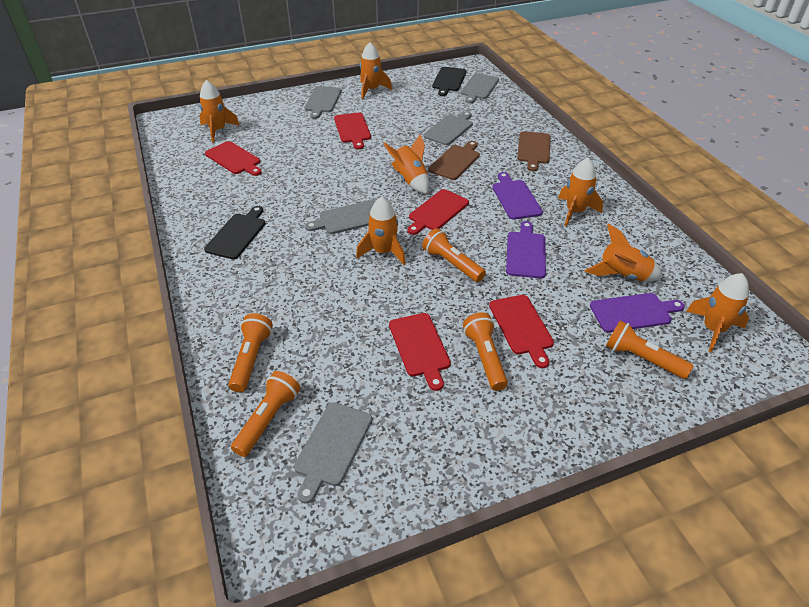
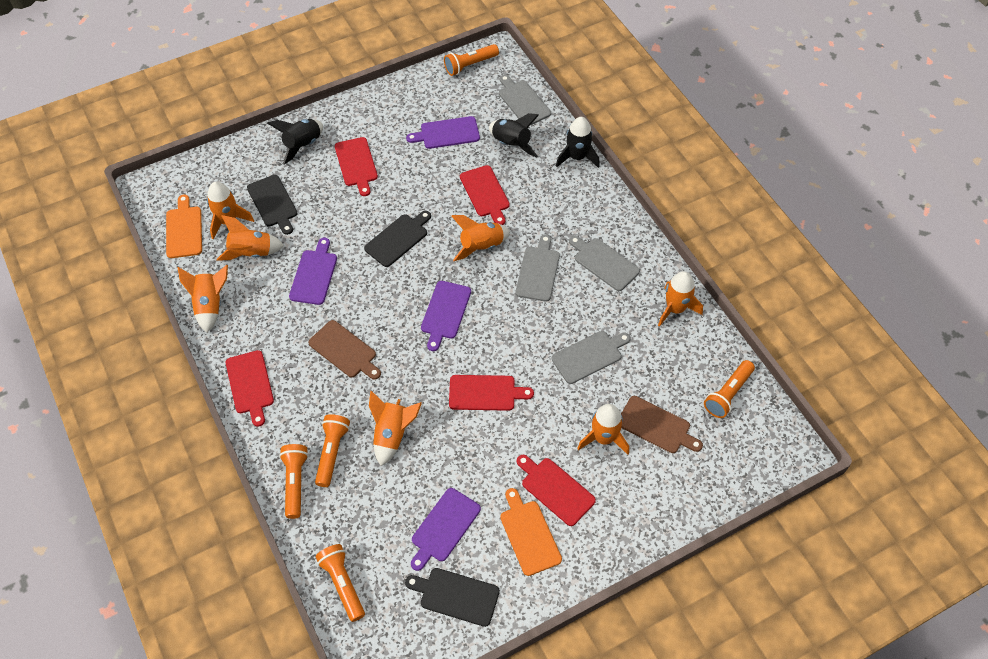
black cutting board: [204,206,265,259] [432,67,467,96] = 2 -> [247,175,298,235] [364,211,431,267] [405,568,500,627] = 3
black rocket: none = 0 -> [267,119,323,164] [489,113,539,158] [556,117,600,168] = 3
grey cutting board: [294,402,372,504] [305,86,342,119] [305,200,376,234] [424,111,473,145] [461,73,499,104] = 5 -> [499,74,551,125] [516,234,560,302] [552,331,631,384] [569,236,640,291] = 4
orange cutting board: none = 0 -> [166,195,202,258] [500,488,562,576] = 2
purple cutting board: [492,172,543,219] [506,221,546,278] [590,293,685,332] = 3 -> [289,238,337,305] [406,116,480,149] [411,488,481,571] [421,281,471,351] = 4

